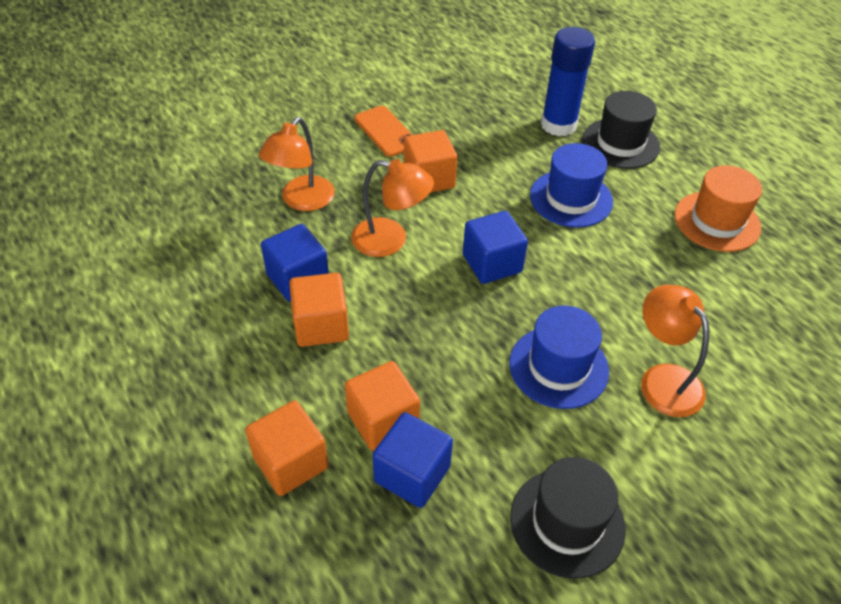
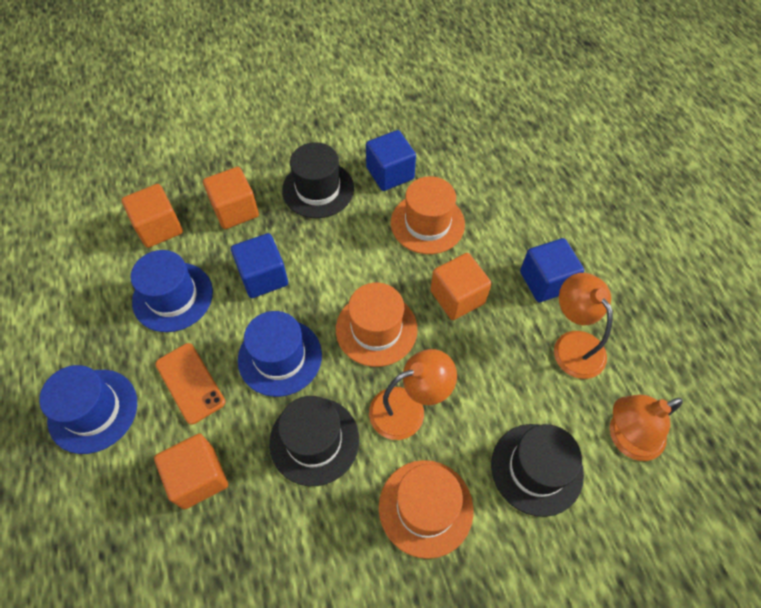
black hat: [510,457,626,579] [582,91,660,169] = 2 -> [269,396,359,486] [282,142,354,218] [491,424,584,517] = 3
blue glue stick: [541,27,595,136] = 1 -> none = 0
blue hat: [509,306,609,409] [530,143,613,228] = 2 -> [39,365,137,454] [131,250,213,332] [238,311,322,397] = 3
orange hat: [675,165,762,252] = 1 -> [336,283,418,367] [379,460,473,559] [391,176,465,254] = 3

